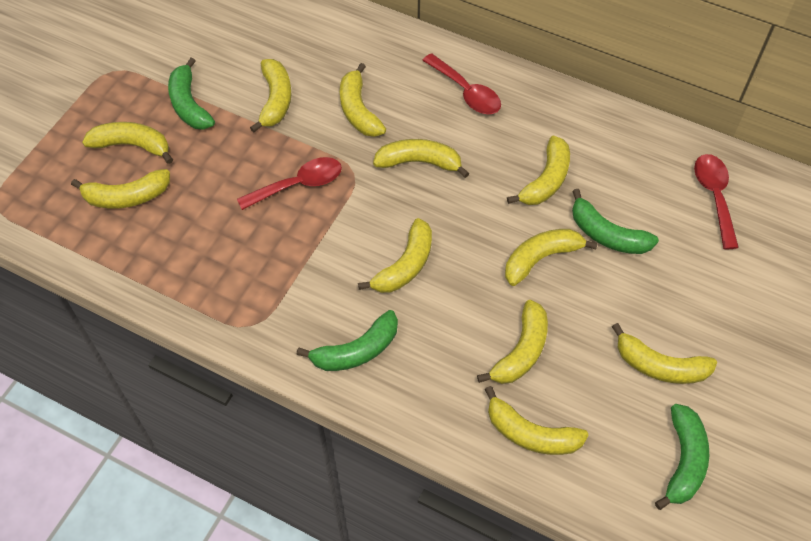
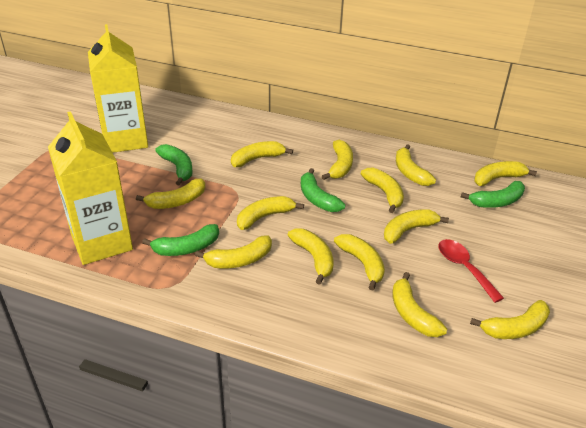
red spoon: [237,157,342,210] [422,53,501,114] [694,154,739,249] = 3 -> [438,239,504,303] = 1
yellow banana: [71,169,170,209] [82,122,173,164] [250,59,292,133] [340,63,386,137] [358,218,432,293] [373,139,469,178] [477,300,548,384] [485,386,589,455] [505,229,598,286] [507,136,570,205] [612,323,717,384] = 11 -> [136,179,205,209] [195,235,272,269] [231,141,293,167] [237,196,304,230] [288,229,333,285] [322,140,353,180] [334,234,385,291] [361,168,404,213] [384,209,449,244] [392,272,447,337] [396,144,436,186] [470,300,550,339] [474,161,537,186] = 13
yellow carton: none = 0 -> [48,111,133,265] [88,24,148,153] = 2

